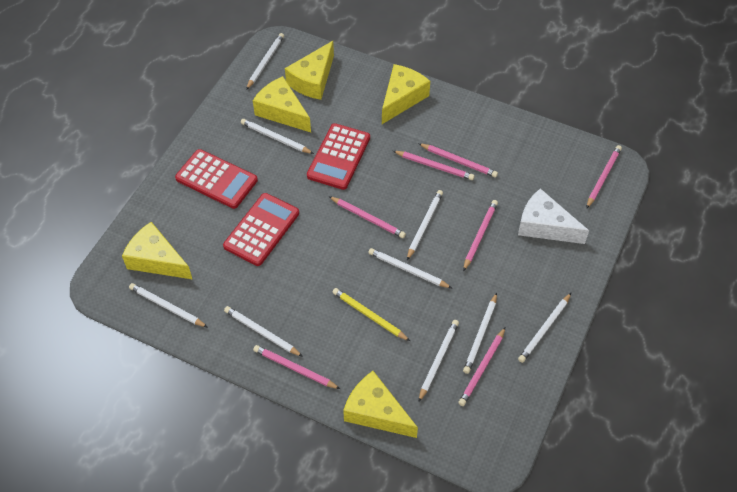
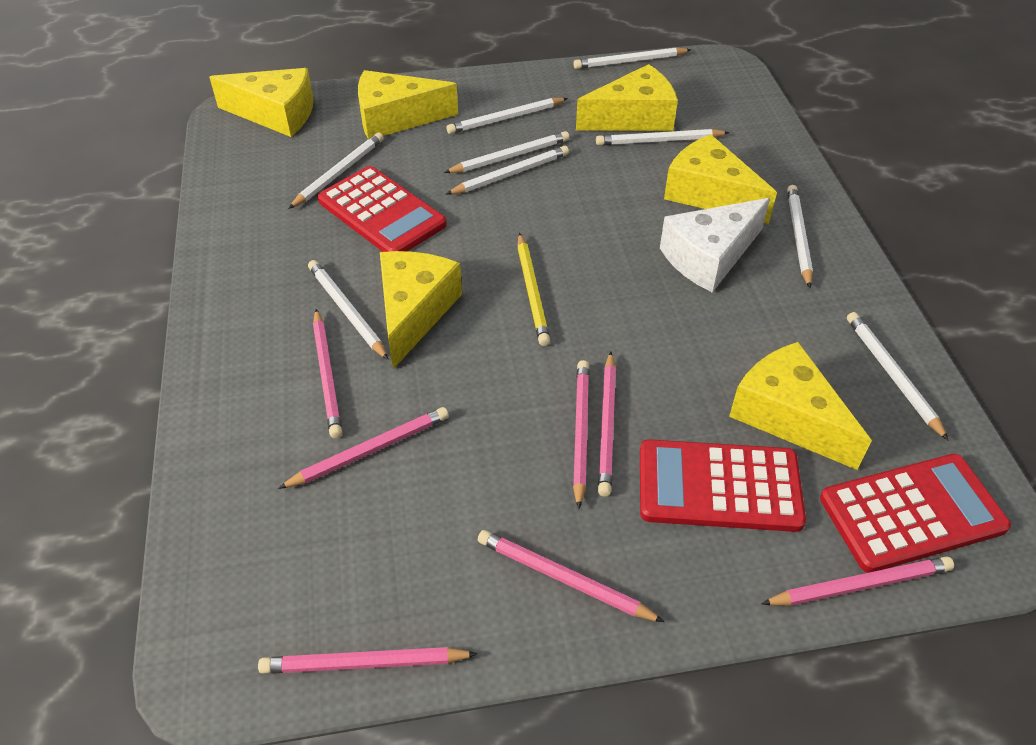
yellow cheese: [122,222,192,279] [253,76,311,132] [285,41,334,100] [343,371,418,438] [382,64,430,124] = 5 -> [209,68,314,137] [358,70,458,139] [380,251,462,369] [576,64,678,131] [664,134,777,224] [729,342,872,470] = 6

